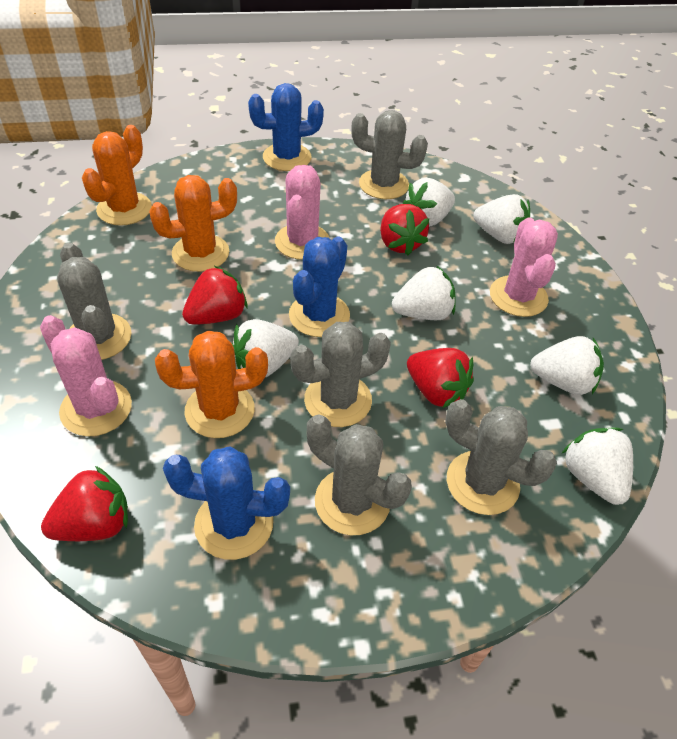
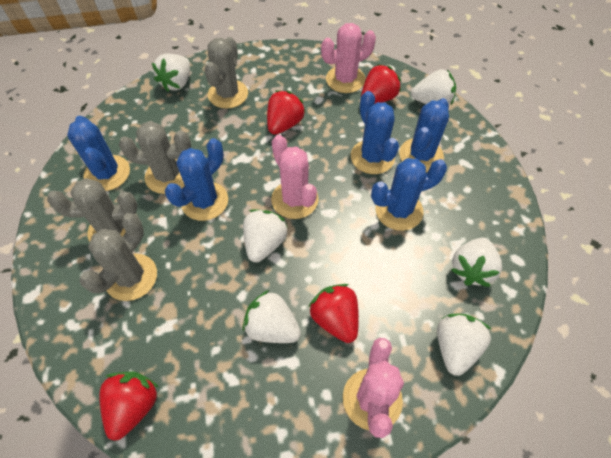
blue cactus: [163,447,290,560] [248,83,324,171] [289,236,350,337] = 3 -> [67,116,130,191] [165,138,228,221] [351,91,399,174] [371,158,447,231] [399,98,449,172] = 5
grey cactus: [57,243,132,360] [290,322,391,427] [307,415,412,535] [351,110,428,199] [445,399,557,515] = 5 -> [47,178,137,242] [79,213,157,301] [119,121,191,194] [205,37,248,109] = 4
orange cactus: [82,125,152,226] [149,175,237,272] [155,330,268,438] = 3 -> none = 0

